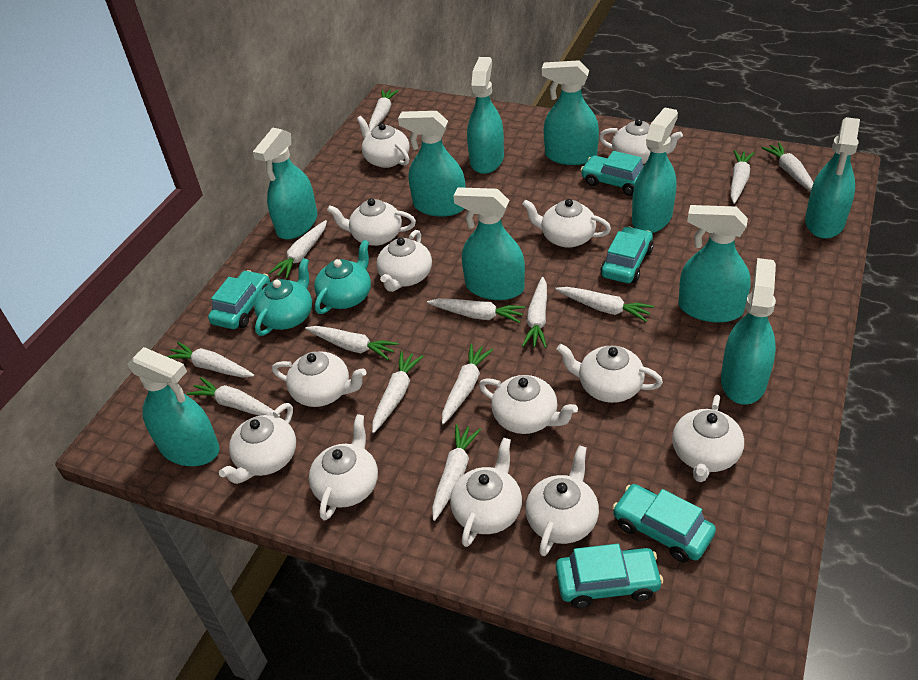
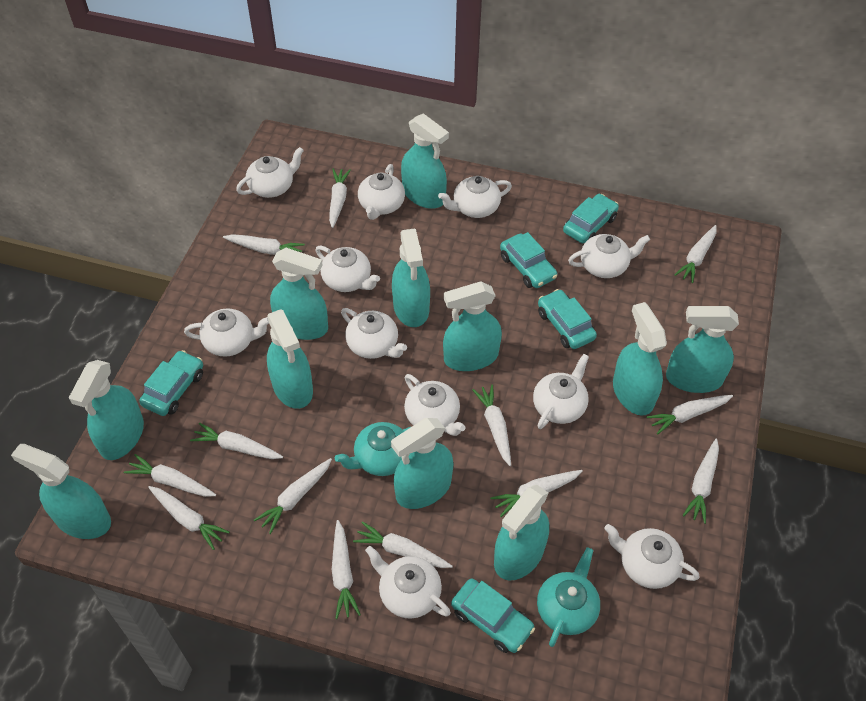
turquoise spray bottle: [127,347,220,466] [253,128,317,239] [398,111,466,217] [453,187,525,300] [467,57,504,174] [542,60,599,165] [632,107,678,233] [679,205,751,323] [721,258,776,405] [805,117,860,239] = 10 -> [11,444,111,539] [69,360,144,460] [267,309,313,409] [270,248,328,340] [391,418,453,509] [392,229,430,327] [401,113,449,209] [443,281,502,371] [494,485,549,581] [613,302,667,416] [666,306,739,393] = 11
white teapot: [219,403,296,484] [272,351,366,407] [309,414,378,521] [327,198,416,246] [357,116,410,168] [376,230,432,292] [450,438,522,547] [479,375,578,434] [522,199,611,248] [525,445,599,556] [557,344,663,403] [599,119,683,164] [672,395,744,482] = 13 -> [184,308,269,357] [236,147,304,198] [315,246,380,292] [341,308,407,359] [358,164,405,220] [365,546,451,619] [404,374,465,436] [438,176,512,218] [533,354,589,429] [568,234,650,278] [604,524,700,589] = 11

